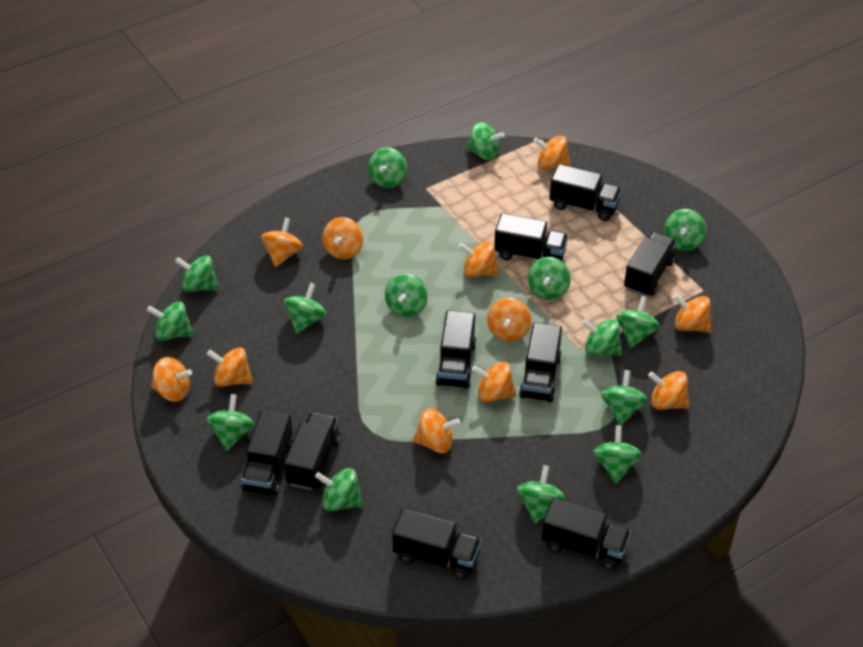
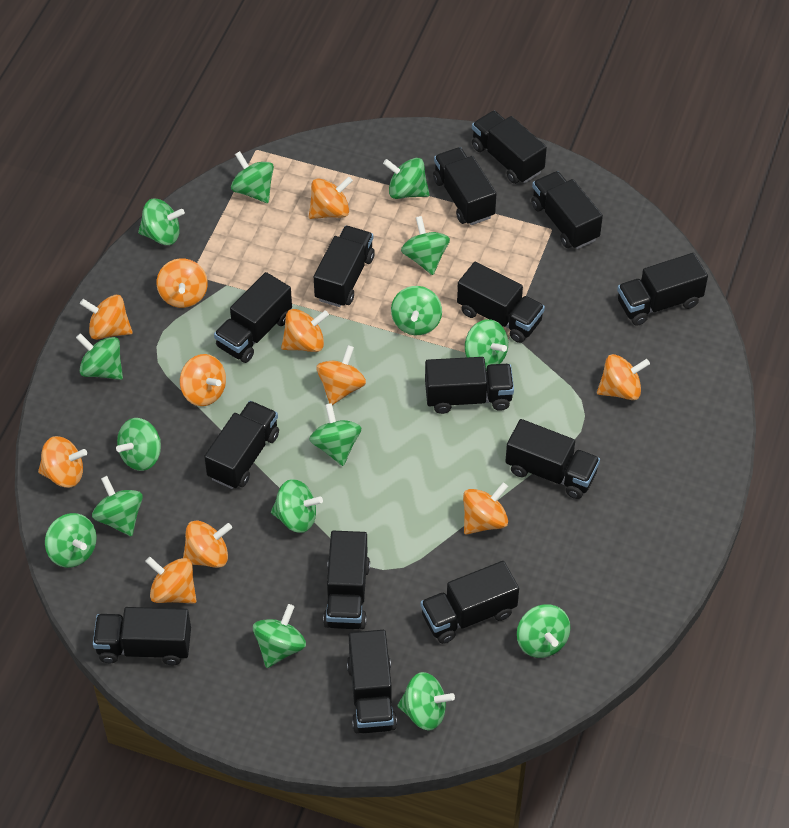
black truck: [241,410,293,496] [284,411,340,490] [392,508,481,580] [435,310,476,389] [494,213,568,261] [519,322,562,403] [541,498,631,571] [549,164,622,221] [624,232,677,296] = 9 -> [93,607,191,666] [204,401,279,489] [214,272,292,363] [314,226,375,307] [323,531,370,629] [347,630,397,733] [421,561,519,644] [425,357,514,414] [433,147,496,225] [457,262,545,343] [472,111,547,184] [505,419,600,499] [531,171,603,249] [617,253,708,326] = 14

